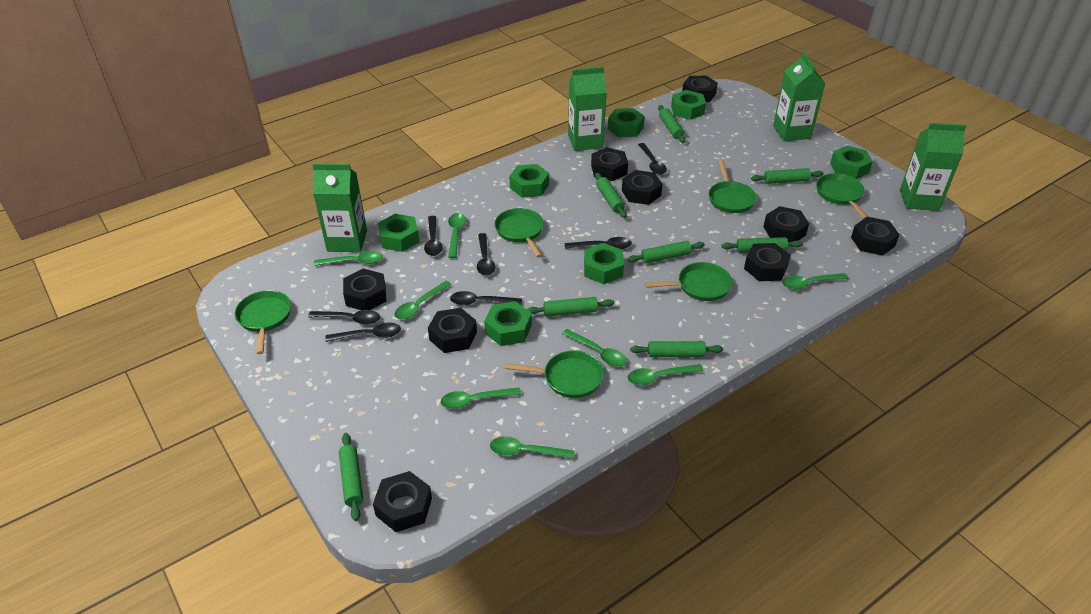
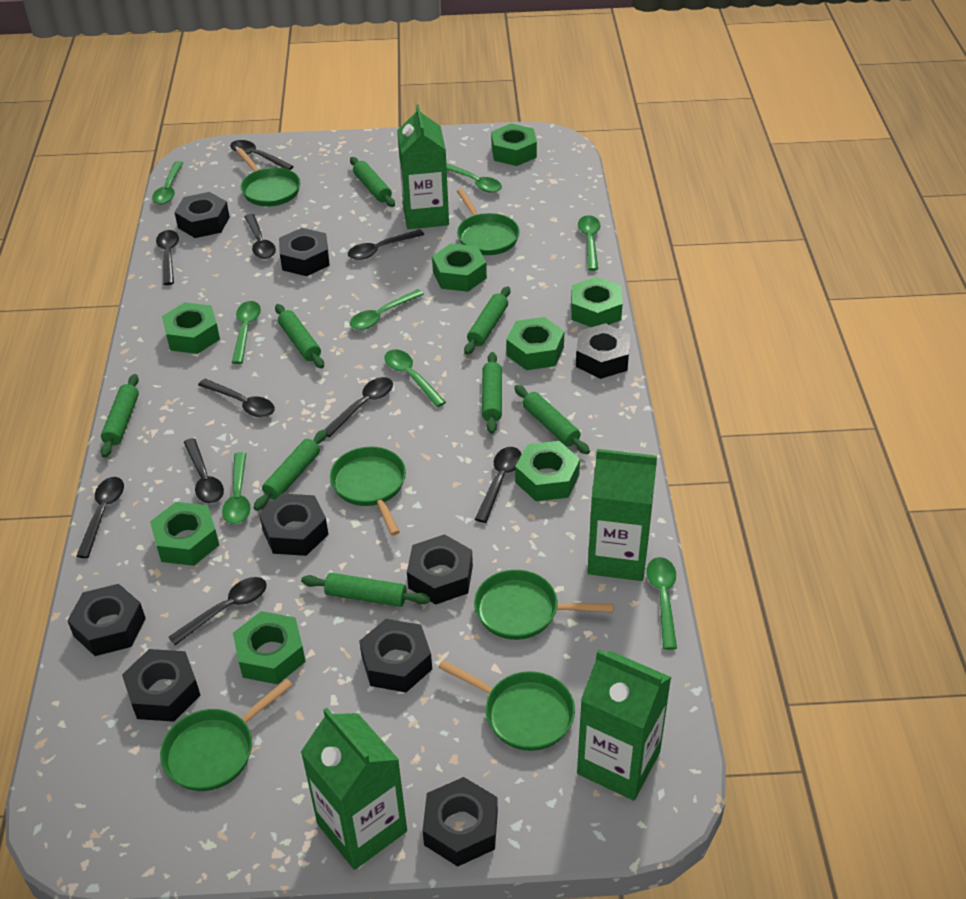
black spoon: [308,310,380,325] [325,323,401,342] [424,216,443,256] [450,291,522,305] [477,233,496,276] [565,237,632,249] [638,143,667,175] = 7 -> [76,477,124,558] [156,230,179,285] [168,577,267,645] [184,438,224,504] [198,379,275,417] [230,140,294,170] [244,214,276,259] [325,377,393,437] [348,230,424,260] [475,447,522,523] = 10
green nut: [378,214,420,252] [484,301,532,346] [509,164,549,198] [584,243,624,284] [608,108,645,137] [671,90,706,120] [830,146,873,179] = 7 -> [150,502,219,566] [162,302,220,354] [233,611,306,684] [432,243,487,292] [491,123,537,166] [506,317,564,370] [515,441,580,501] [571,277,622,327] = 8

